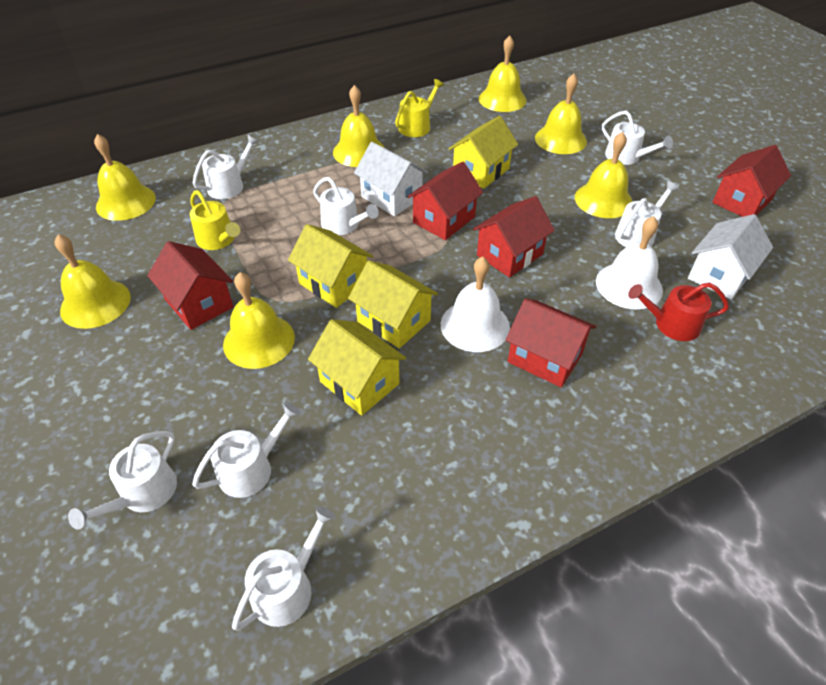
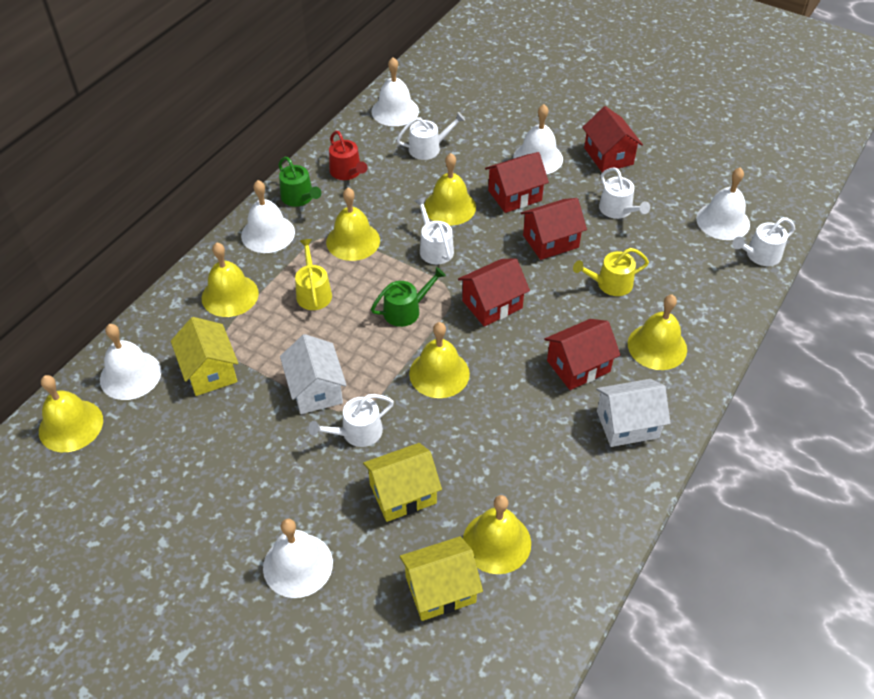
green watering can: none = 0 -> [278,157,321,207] [371,267,446,327] = 2
white bell: [441,256,510,352] [596,216,663,309] = 2 -> [100,324,161,400] [241,180,295,253] [263,519,333,598] [371,57,419,126] [513,104,563,174] [696,167,750,240] = 6
white watering can: [68,431,177,530] [192,402,300,498] [193,135,259,199] [232,506,335,631] [313,177,379,235] [602,111,673,165] [615,181,679,247] = 7 -> [309,394,394,447] [397,112,465,160] [415,197,454,264] [599,167,650,219] [732,217,795,266] = 5
yellow house: [288,224,373,308] [308,319,406,416] [348,260,438,348] [449,116,518,189] = 4 -> [171,317,238,396] [363,443,442,522] [399,536,483,621] = 3

